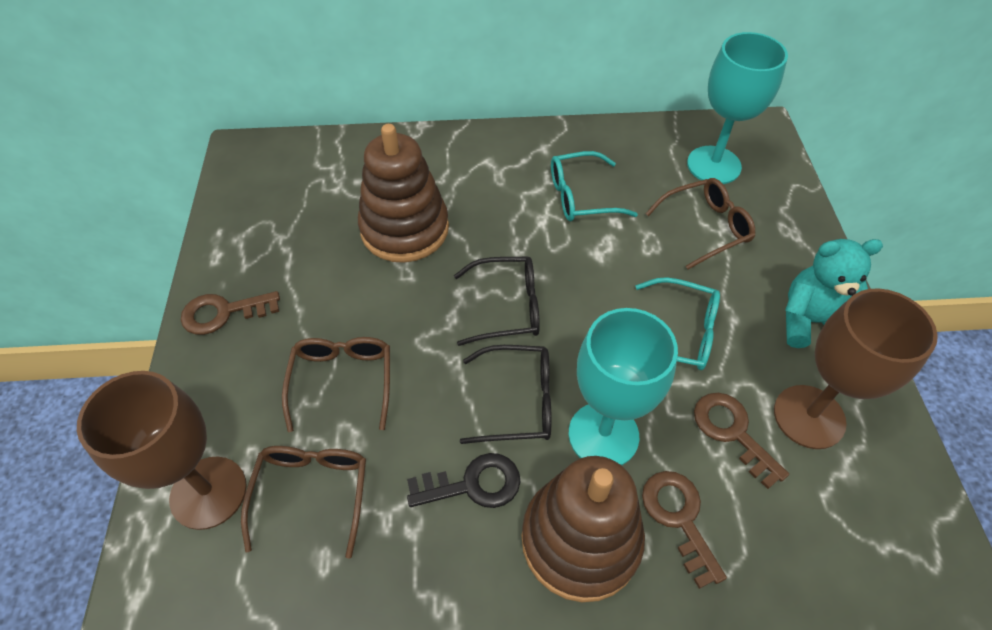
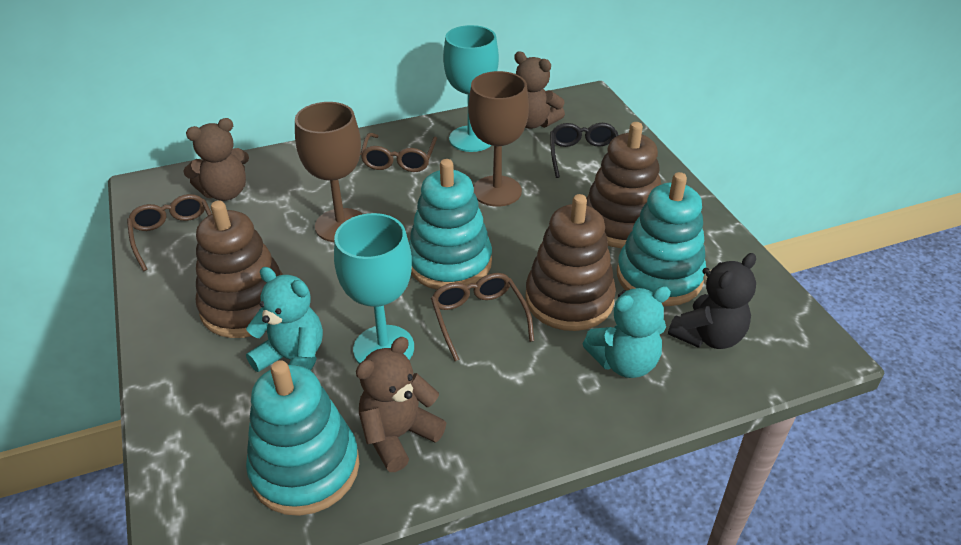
black glasses: [454,257,540,346] [460,345,551,444] = 2 -> [550,123,619,178] = 1
black key: [407,453,520,508] = 1 -> none = 0
black teddy bear: none = 0 -> [668,253,756,349] = 1
brown key: [181,291,280,335] [642,471,727,589] [694,393,789,489] = 3 -> none = 0
brown stacking toy: [358,124,449,263] [521,456,645,602] = 2 -> [196,201,283,338] [525,194,616,331] [586,122,661,248] = 3
brown teddy bear: none = 0 -> [183,118,249,201] [356,337,446,472] [514,51,565,129] = 3
turquoise glasses: [551,151,638,221] [636,277,720,370] = 2 -> none = 0
turquoise stacking toy: none = 0 -> [246,360,359,516] [409,159,492,290] [617,172,706,306] = 3
turquoise teddy bear: [785,239,883,348] = 1 -> [246,267,323,372] [583,286,671,378] = 2

